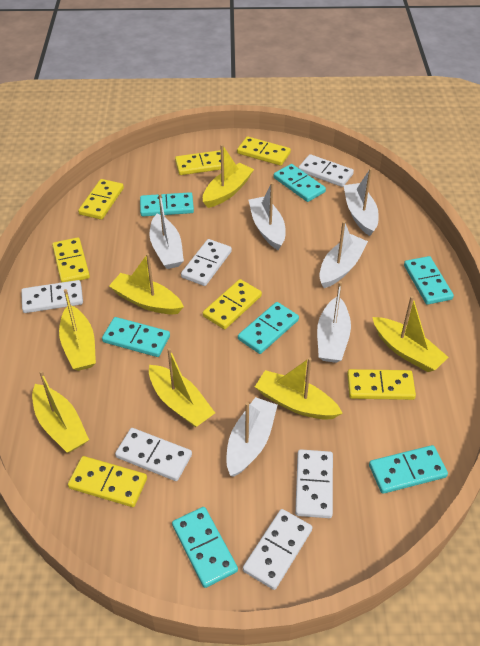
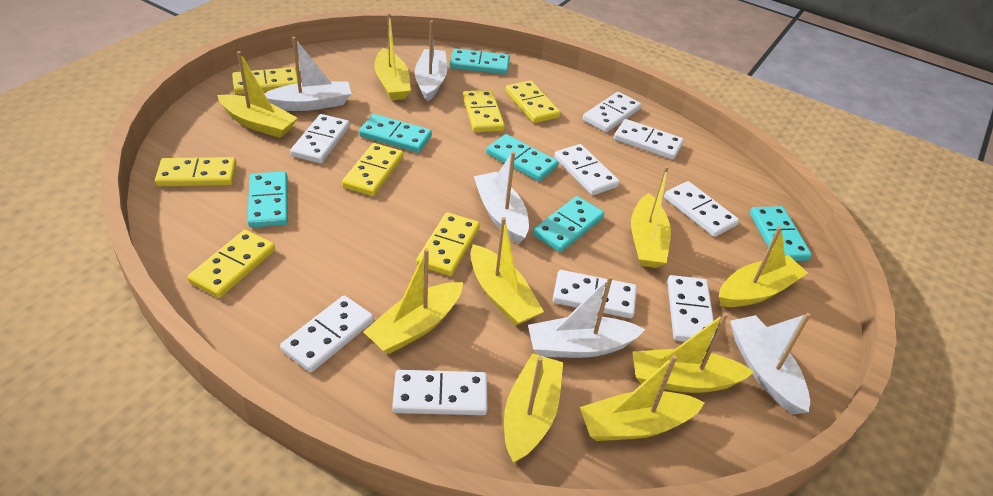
turquoise domino: [102,317,170,357] [140,192,194,216] [172,507,238,588] [238,302,299,354] [274,164,326,202] [369,445,448,494] [404,256,454,305] = 7 -> [248,171,288,228] [359,114,432,153] [450,49,510,74] [486,134,559,181] [533,196,604,252] [750,206,812,261] = 6
white boat: [150,193,184,269] [226,397,278,477] [249,182,286,250] [317,281,351,363] [319,221,368,288] [343,168,379,236] = 6 -> [264,37,352,111] [415,20,447,102] [474,151,529,244] [528,276,645,358] [730,313,811,414] = 5
white domino: [21,280,83,313] [115,428,192,481] [181,239,232,286] [243,509,312,590] [295,449,333,518] [298,154,354,187] = 6 -> [280,295,374,373] [290,114,350,163] [392,370,488,415] [552,270,637,318] [554,144,620,195] [583,92,641,132] [614,119,684,160] [664,181,739,237] [667,275,716,343] = 9
yellow boat: [32,370,89,453] [59,289,96,371] [109,253,184,314] [149,348,215,427] [203,144,254,208] [255,358,343,420] [372,296,448,372] = 7 -> [217,51,298,138] [363,248,463,354] [374,13,411,100] [470,217,544,326] [504,353,563,463] [580,355,705,441] [631,166,671,268] [632,313,754,393] [719,226,808,307] = 9

